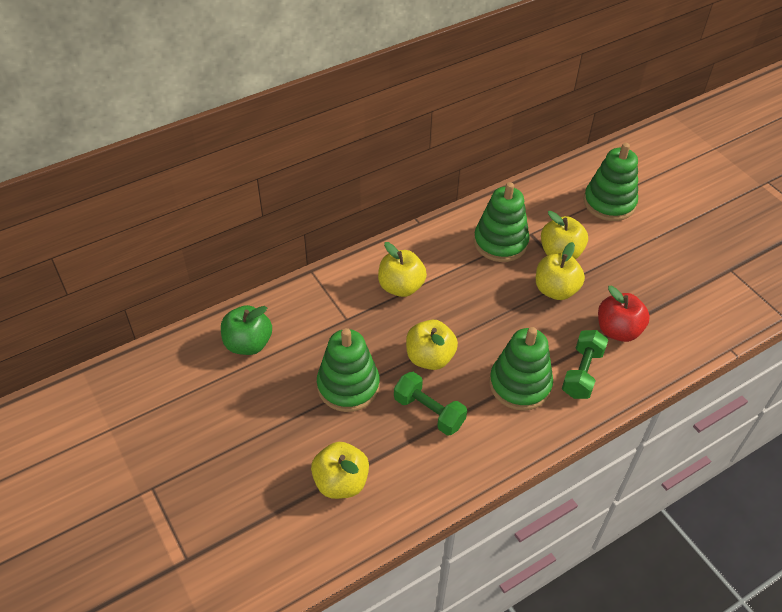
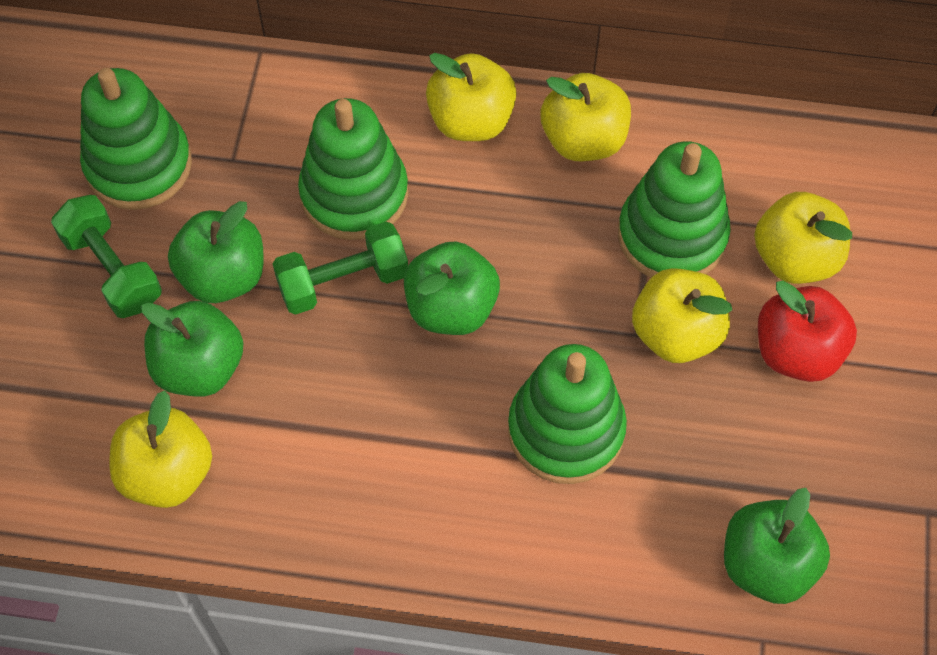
green apple: [221,305,272,355] = 1 -> [141,301,243,397] [168,201,263,303] [404,241,500,335] [724,488,830,604] = 4

